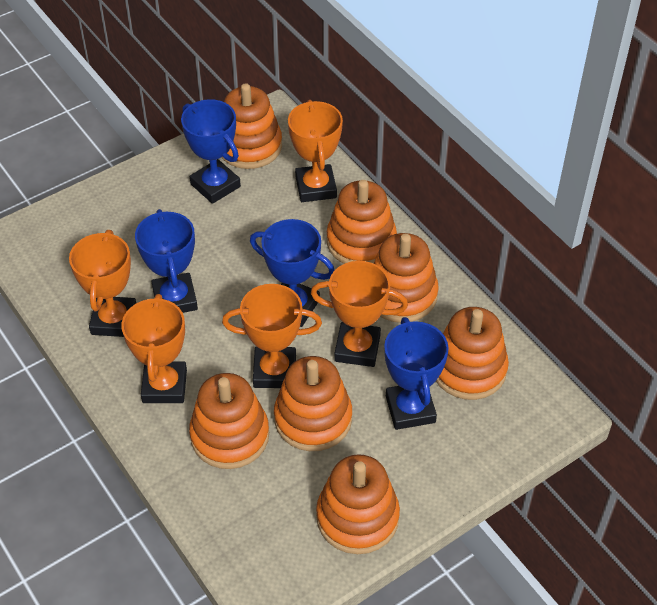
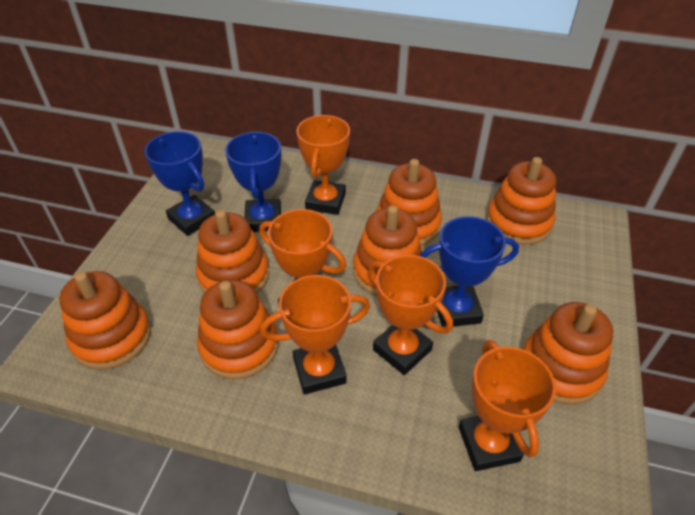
blue trophy: [135,209,198,313] [181,99,241,204] [250,219,334,327] [384,317,449,430] = 4 -> [144,131,215,236] [225,131,281,232] [420,216,519,327] = 3

